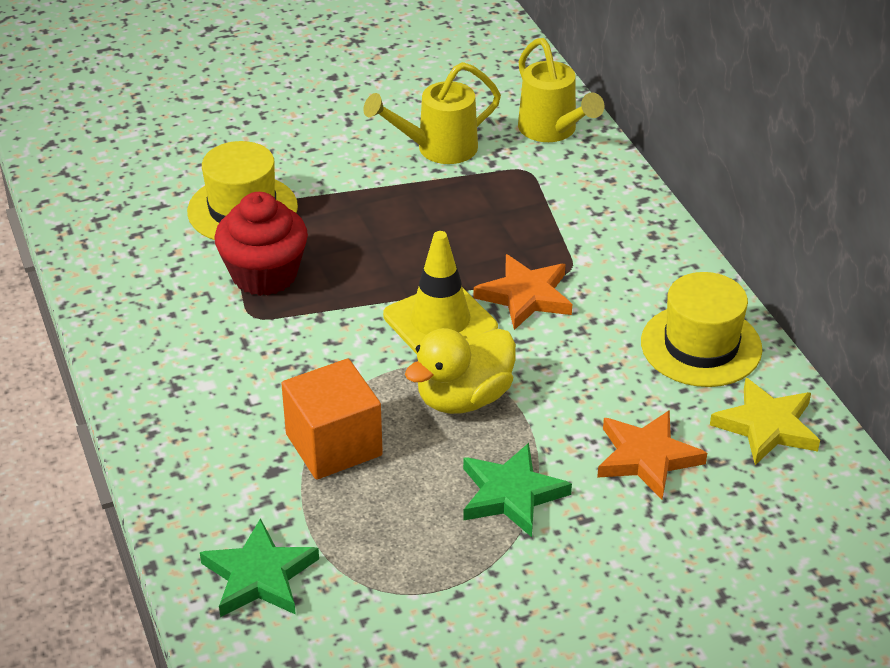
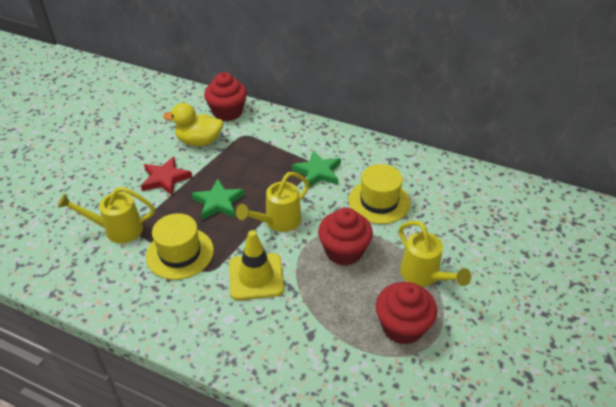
orange cube: [281,359,383,480] = 1 -> none = 0
orange star: [474,254,572,330] [597,410,707,500] = 2 -> none = 0
red cupcake: [214,192,308,296] = 1 -> [204,72,247,121] [318,208,373,266] [376,282,437,345] = 3
red star: none = 0 -> [141,157,192,195] = 1
yellow star: [710,378,820,465] = 1 -> none = 0
yellow watering can: [363,62,501,164] [518,38,605,142] = 2 -> [57,187,155,243] [236,172,309,232] [399,221,471,286] = 3

